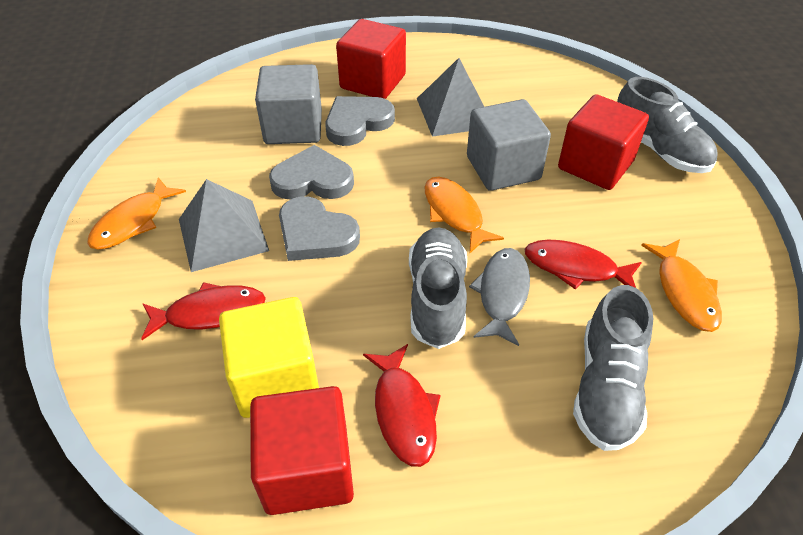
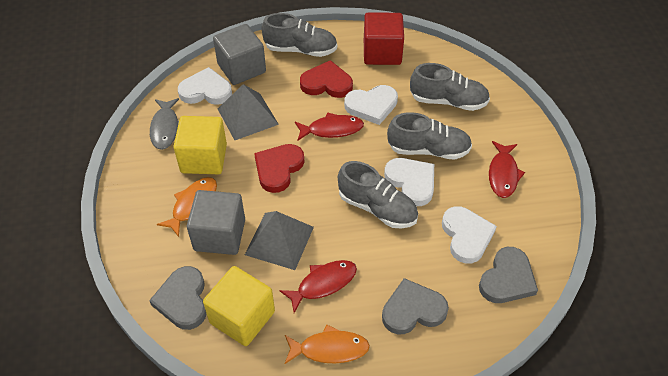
grey shoe: [409,227,467,349] [573,285,654,451] [617,77,718,173] = 3 -> [262,13,337,57] [338,161,418,228] [387,112,472,160] [410,63,490,111] = 4
orange fish: [87,177,186,250] [424,177,504,253] [641,239,722,332] = 3 -> [157,177,217,237] [285,324,370,364] = 2
red cube: [250,386,354,515] [336,19,406,99] [558,94,649,190] = 3 -> [364,12,404,65] = 1
red heart: none = 0 -> [254,144,304,193] [300,60,353,98] = 2
white heart: none = 0 -> [178,67,232,105] [344,85,398,125] [384,158,434,206] [442,206,497,263] = 4
yellow cube: [219,297,319,418] = 1 -> [173,116,227,174] [203,266,275,346] = 2

